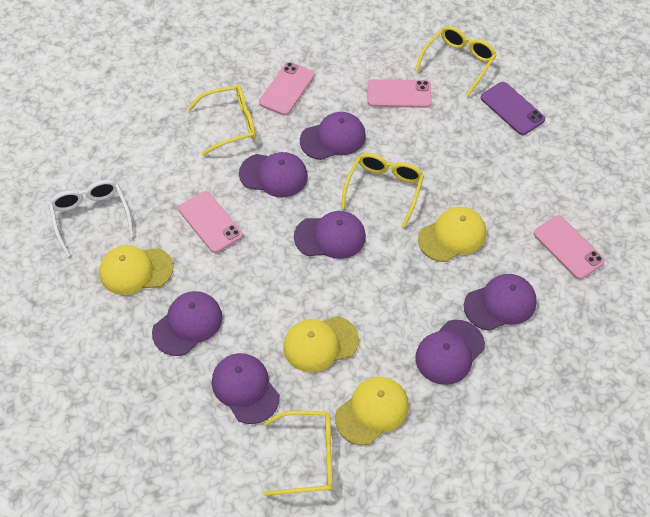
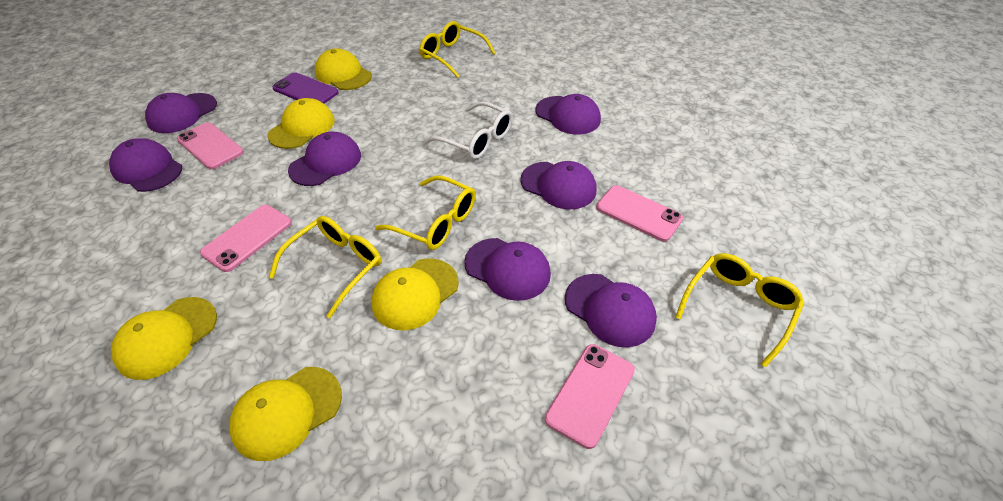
yellow cap: [99,245,173,295] [283,316,359,372] [335,377,409,445] [418,207,486,262] = 4 -> [111,297,217,380] [229,367,342,461] [268,98,335,149] [315,48,372,90] [372,258,459,330] = 5

